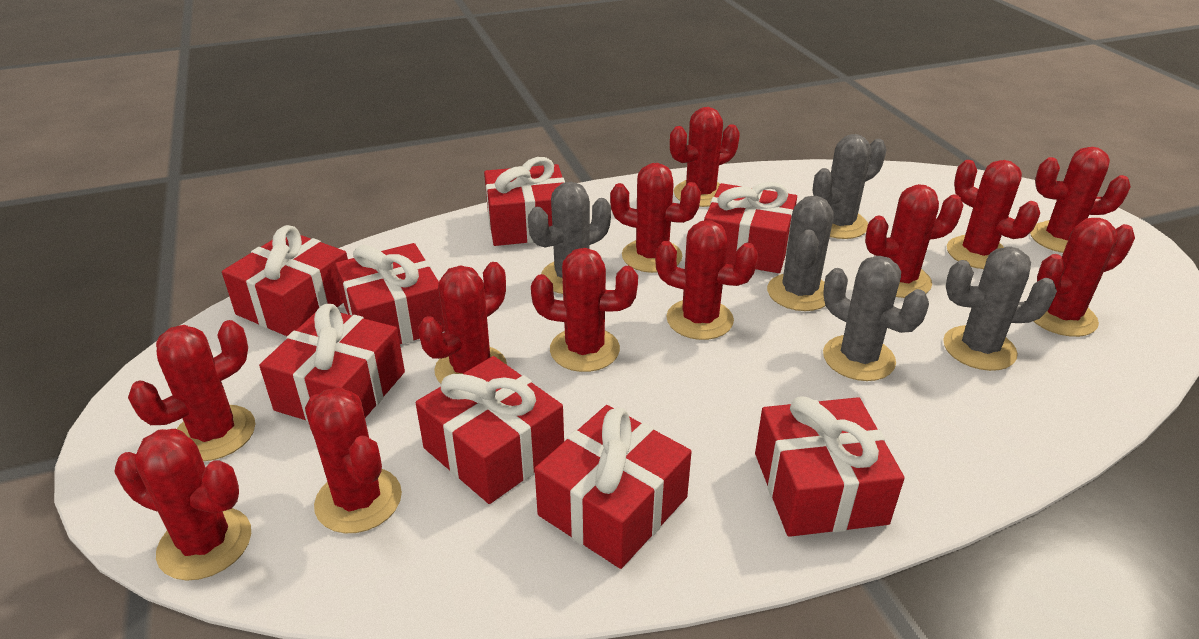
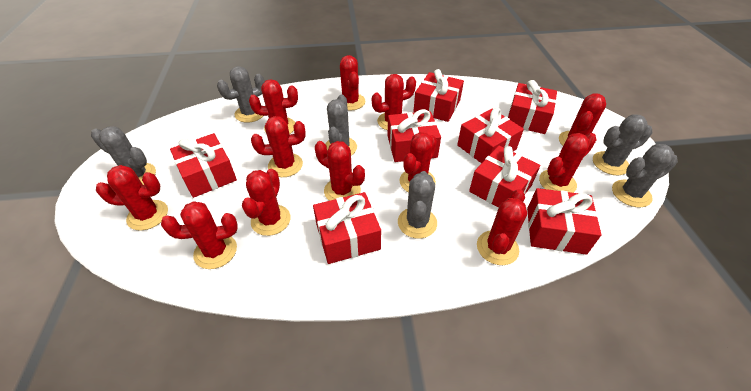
grey cactus: [528,182,611,294] [767,196,834,311] [813,134,887,239] [823,256,929,381] [943,247,1057,371] = 5 -> [91,126,156,185] [217,66,265,123] [325,95,357,156] [398,171,437,239] [593,114,652,175] [612,144,678,208] = 6

